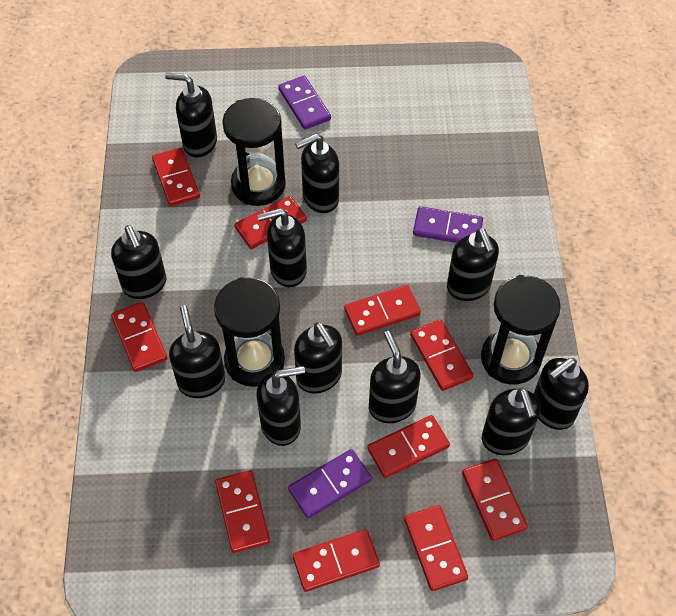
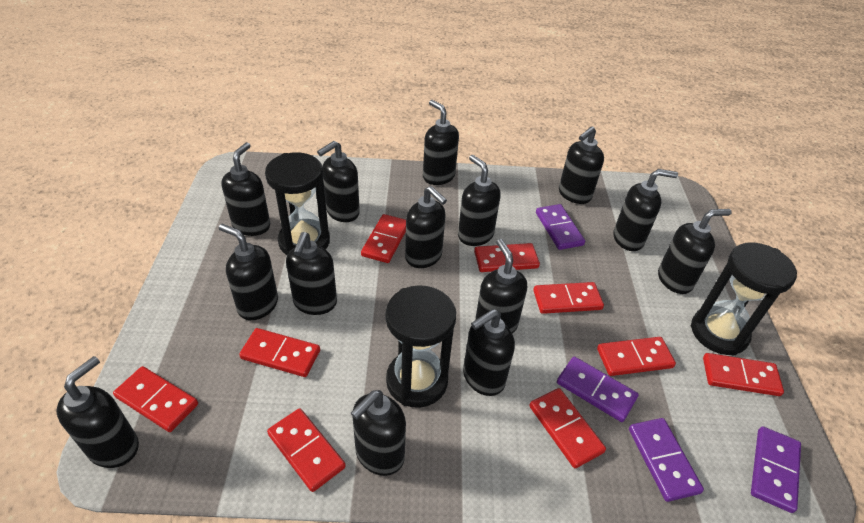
black soap dispenser: [111,225,166,299] [165,72,217,157] [169,305,225,398] [257,208,307,287] [257,366,305,446] [294,322,342,394] [295,133,339,213] [369,331,421,423] [447,228,499,301] [482,387,541,455] [534,358,589,430] = 11 -> [57,356,139,468] [219,224,278,320] [221,142,270,236] [286,232,337,315] [317,141,360,222] [351,390,406,476] [405,186,447,268] [423,100,459,185] [458,155,501,246] [463,309,515,396] [475,239,527,334] [559,126,604,204] [613,169,678,251] [658,209,732,294] = 14
purple domino: [278,76,331,130] [288,449,372,519] [413,206,483,243] = 3 -> [536,204,585,250] [557,357,639,422] [629,418,704,502] [751,426,801,513] = 4
red domino: [111,302,167,372] [152,148,200,206] [215,470,270,553] [234,196,307,249] [293,529,380,592] [344,285,421,336] [367,415,450,478] [404,505,468,591] [410,319,474,391] [462,459,528,541] = 10 -> [113,366,198,432] [239,328,320,377] [267,408,346,492] [361,214,406,263] [474,243,540,272] [529,388,606,468] [533,282,604,314] [597,337,676,376] [703,353,784,396] = 9

